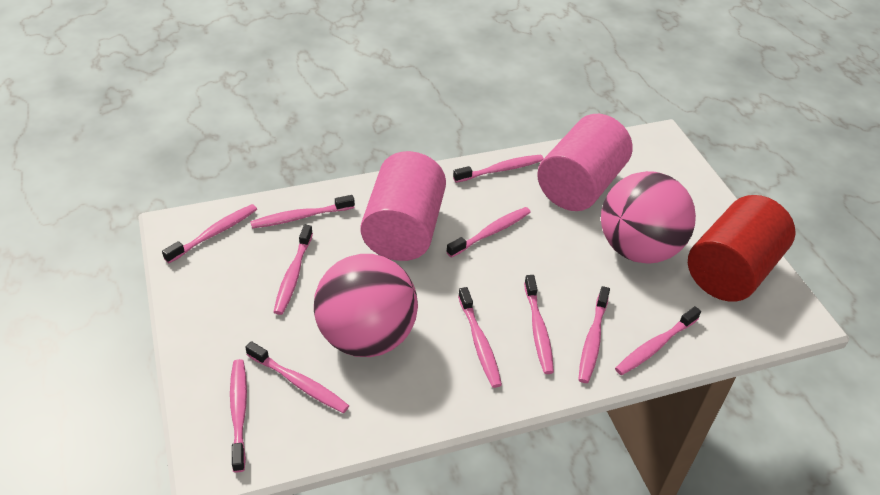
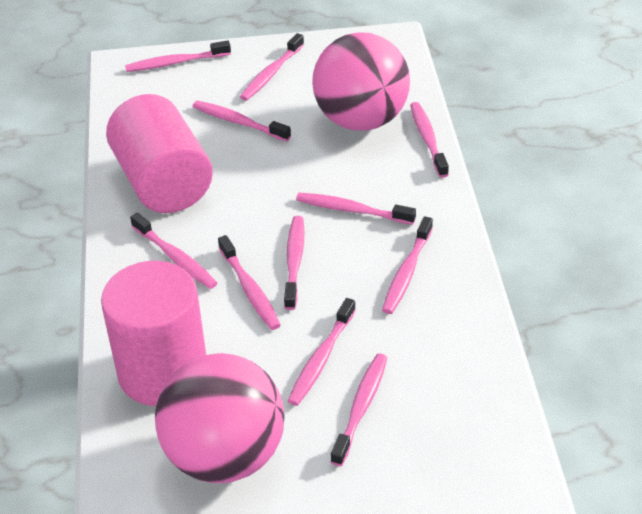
red cylinder: [688,195,796,302] = 1 -> none = 0

